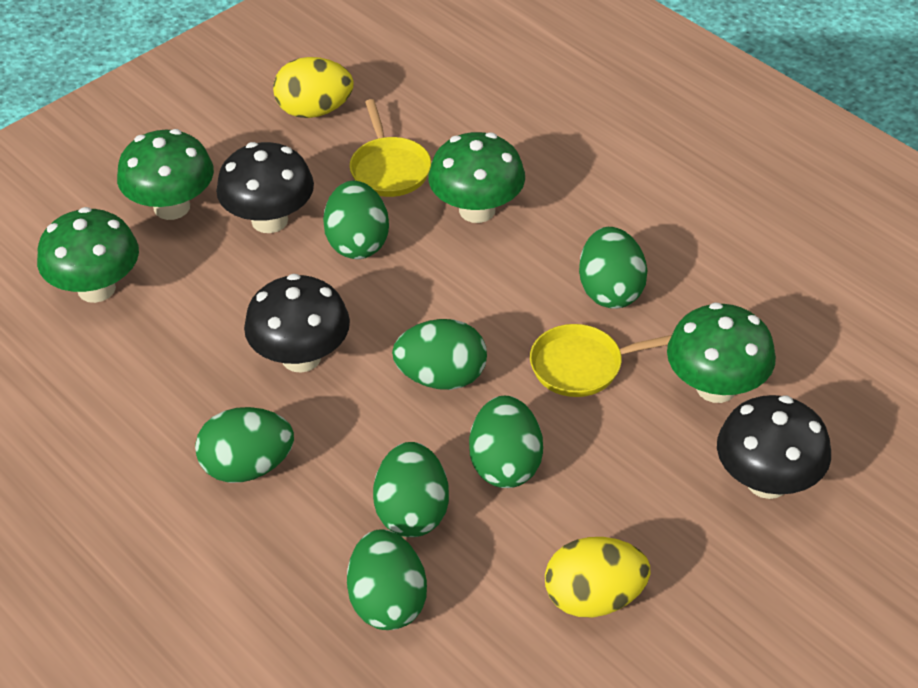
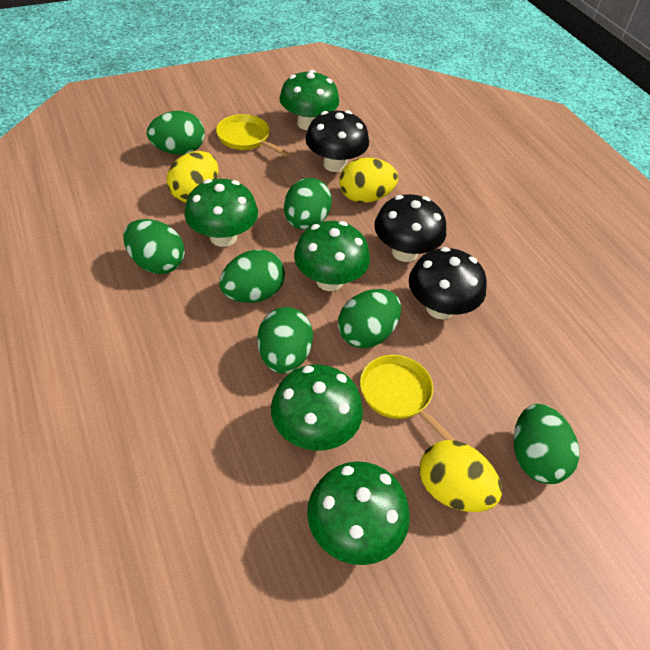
green mushroom: [37,207,139,303] [117,129,214,220] [429,132,525,223] [667,302,776,403] = 4 -> [185,179,258,247] [271,365,363,451] [280,70,339,130] [294,221,370,291] [307,461,410,565] = 5
yellow egg: [273,57,354,118] [545,537,650,618] = 2 -> [167,151,219,203] [339,157,398,203] [419,440,502,512] = 3

